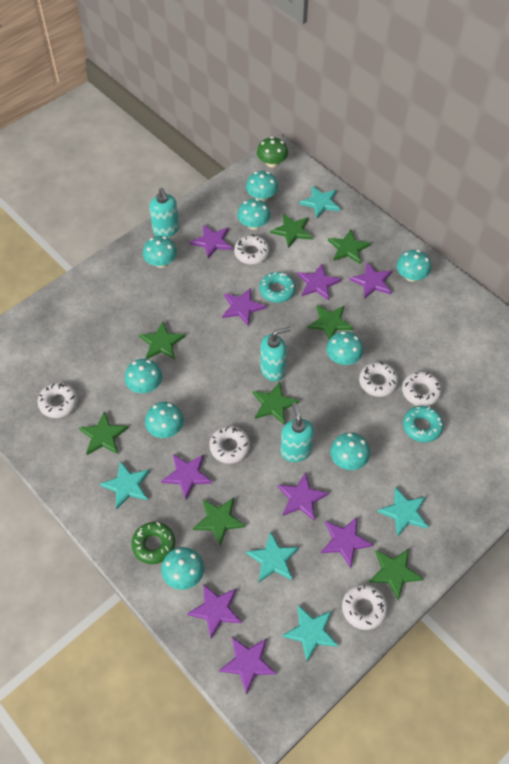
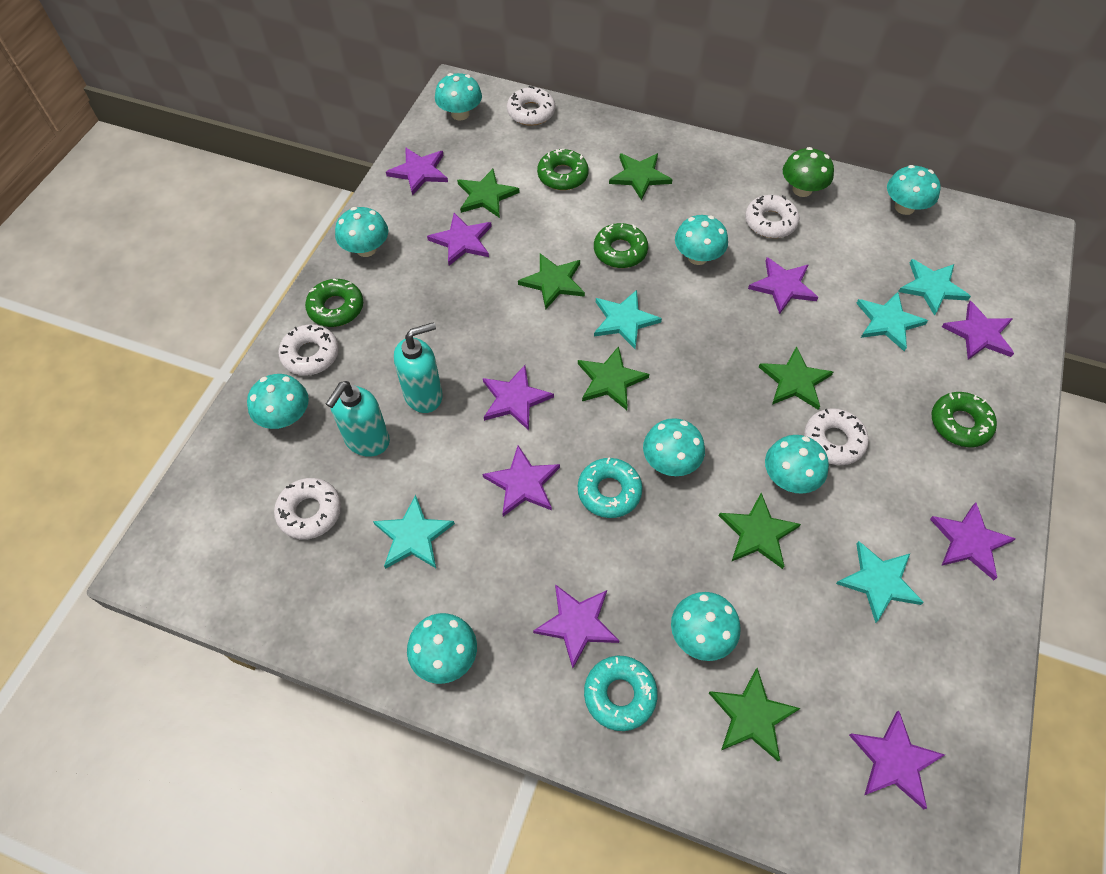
green donut: [131,522,175,564] = 1 -> [305,279,363,327] [537,149,589,190] [594,223,648,268] [932,392,997,447] = 4
green star: [79,411,129,455] [139,321,185,359] [193,498,246,546] [253,381,300,424] [270,214,312,248] [308,305,353,340] [328,229,371,264] [369,549,423,600] = 8 -> [457,169,520,218] [518,254,585,309] [578,346,649,410] [609,153,673,200] [709,668,800,762] [719,493,801,569] [759,346,833,410] = 7
turquoise soap dispenser: [149,188,179,237] [260,327,291,381] [281,402,314,462] = 3 -> [326,381,390,457] [394,322,443,413] = 2
white donut: [38,382,78,418] [209,426,250,464] [234,234,269,265] [342,584,388,630] [359,362,398,397] [402,371,442,406] = 6 -> [274,478,341,540] [278,324,339,376] [507,86,555,126] [745,195,800,238] [804,408,869,465] = 5

